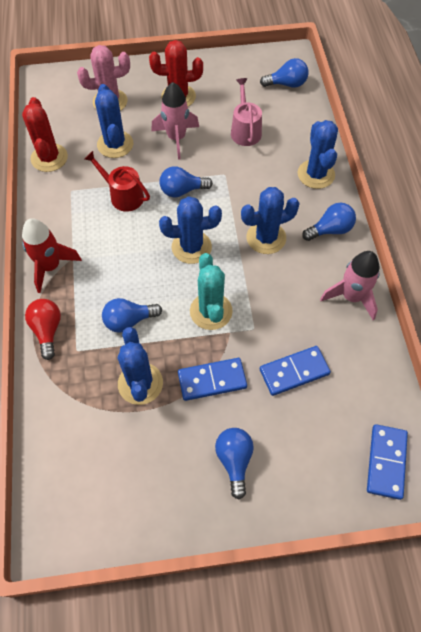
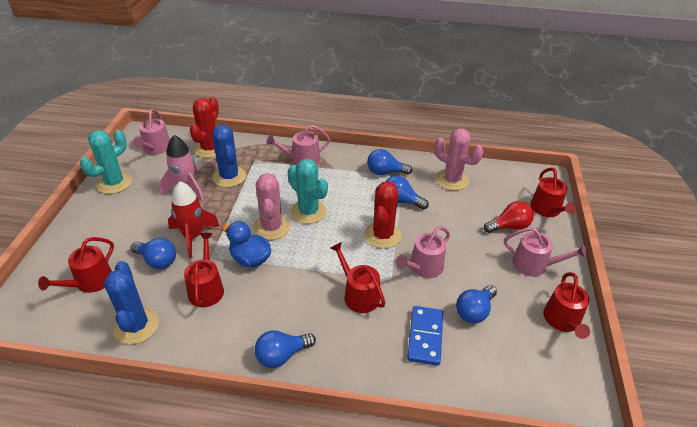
blue cactus: [95,84,133,158] [118,327,163,405] [159,197,222,264] [241,187,300,254] [298,120,338,189] = 5 -> [104,261,159,344] [212,125,246,187] = 2
blue domino: [178,358,247,401] [260,346,331,396] [367,424,408,500] = 3 -> [407,306,443,366] = 1
blue duck: none = 0 -> [222,221,271,267] = 1
pink cactus: [77,45,130,111] = 1 -> [253,173,290,240] [434,128,484,191] = 2
pink rocket: [151,82,199,160] [320,251,379,320] = 2 -> [159,135,204,202] = 1
pink watering can: [231,78,262,146] = 1 -> [133,109,170,155] [266,125,330,165] [396,226,450,278] [504,227,587,277] = 4
red watering can: [84,151,150,212] = 1 -> [38,237,114,293] [184,233,224,307] [331,242,385,313] [530,168,577,217] [543,272,590,339] = 5
turquoise cactus: [190,253,233,330] = 1 -> [80,130,132,194] [288,158,328,224] = 2

